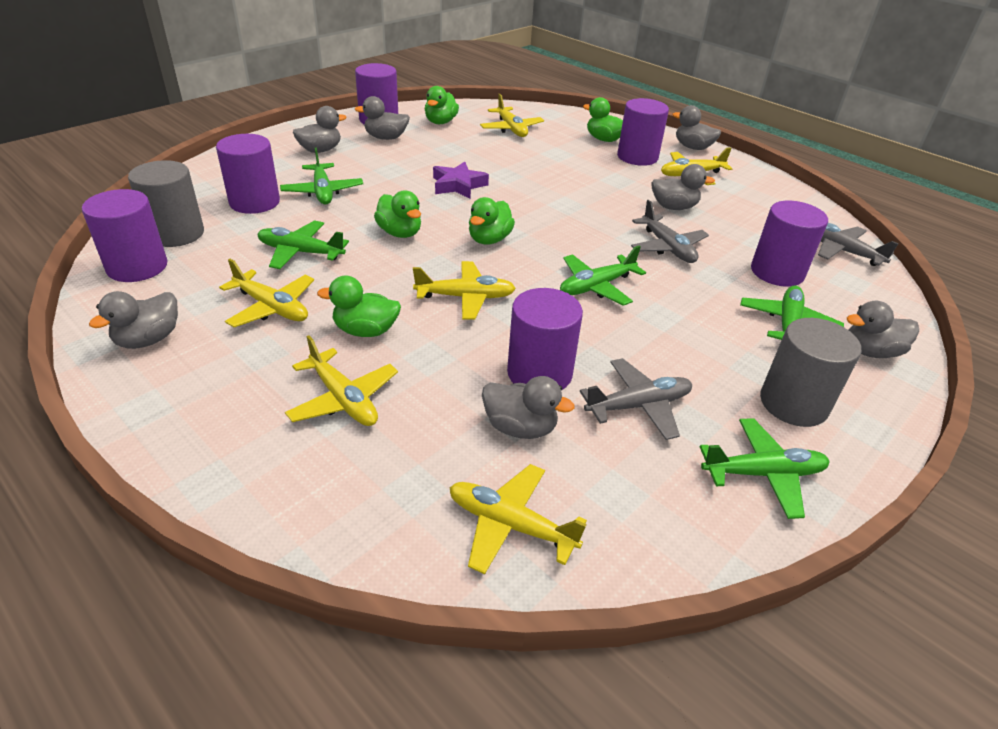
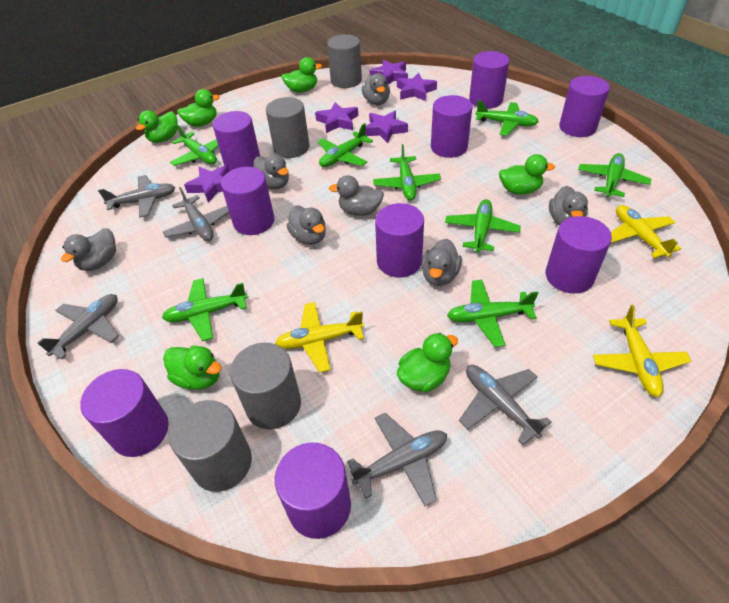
green duck: [317,276,401,337] [374,191,421,238] [425,86,459,124] [469,197,515,245] [583,97,623,142] = 5 -> [136,110,178,143] [163,346,222,390] [177,89,220,127] [282,57,322,93] [397,333,458,392] [499,154,555,195] = 6
green plane: [257,220,349,269] [280,148,363,204] [560,246,646,306] [700,418,830,519] [740,285,844,340] = 5 -> [162,278,248,341] [170,124,218,166] [318,123,373,167] [373,144,441,200] [445,199,521,253] [447,280,538,347] [476,100,539,136] [578,153,651,197] = 8
grey cylinder: [128,160,204,247] [760,318,861,427] = 2 -> [169,400,252,492] [230,343,301,429] [266,97,309,158] [327,34,362,88] = 4
grey plane: [580,358,692,440] [631,200,709,263] [818,223,899,266] = 3 -> [38,294,119,359] [98,175,175,218] [163,187,229,241] [347,413,447,506] [459,365,551,445] = 5
purple cylinder: [82,189,167,282] [216,134,280,214] [355,63,398,125] [507,288,583,391] [617,98,669,166] [751,201,828,287] = 6 -> [80,369,169,457] [213,111,260,171] [221,167,274,235] [275,443,351,539] [375,203,424,277] [431,95,472,158] [469,51,509,109] [545,216,612,293] [559,76,610,137] = 9
purple star: [433,162,489,199] = 1 -> [184,165,229,203] [315,102,358,133] [365,111,408,143] [370,60,408,84] [397,73,437,101] = 5
yellow plane: [219,259,314,327] [285,335,398,426] [413,261,516,320] [449,464,587,574] [480,94,544,137] [661,147,732,185] = 6 -> [275,302,364,373] [593,305,691,397] [611,205,681,258] = 3

